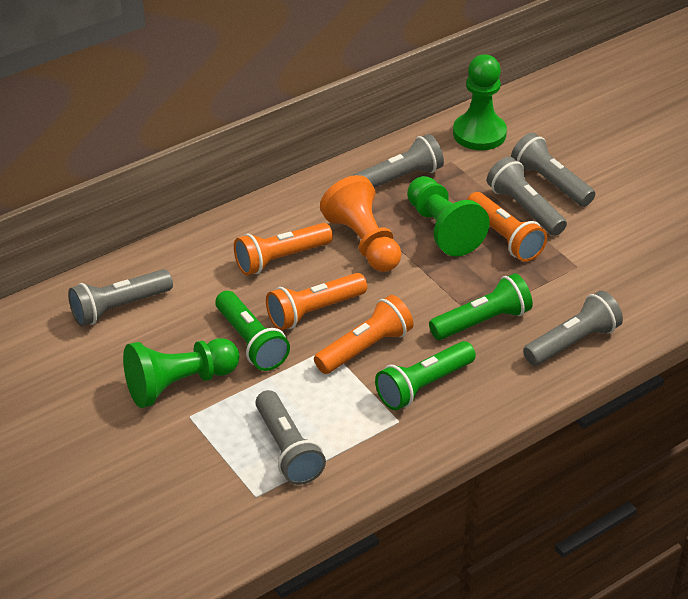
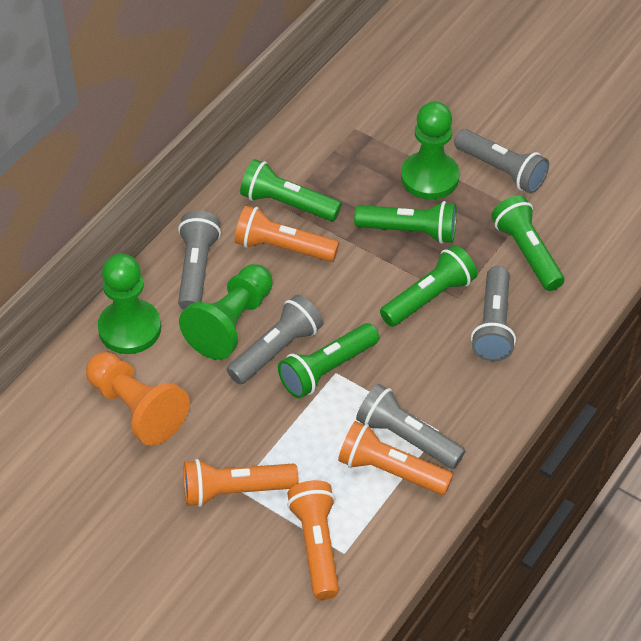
green flashlight: [215,291,290,371] [375,341,476,410] [429,273,533,340] = 3 -> [240,159,341,221] [278,323,379,398] [354,201,457,244] [380,245,477,327] [491,195,564,291] = 5
grey flashlight: [68,269,173,326] [255,390,326,485] [352,134,444,188] [487,157,567,236] [511,133,595,207] [523,291,623,366] = 6 -> [178,211,221,310] [227,295,323,385] [356,384,465,469] [454,129,549,193] [471,266,516,361] = 5

